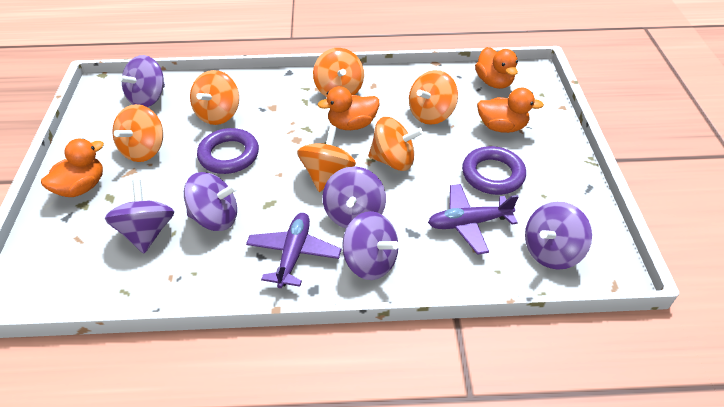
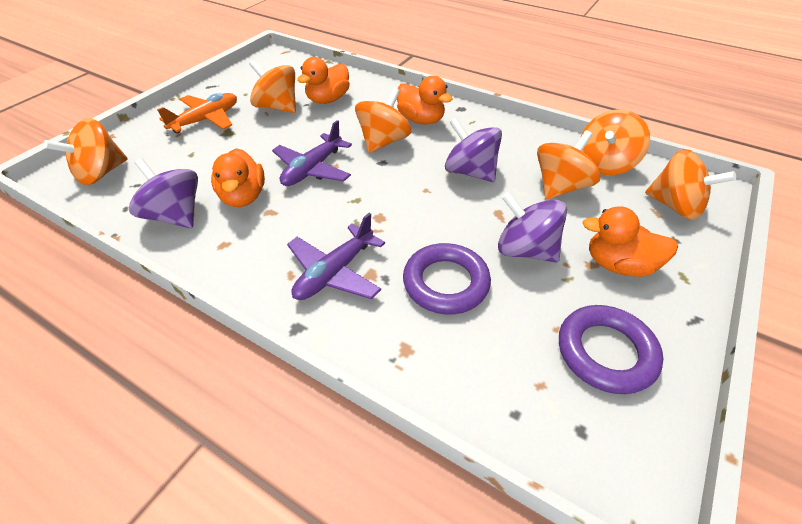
orange plane: none = 0 -> [157,93,237,134] = 1
purple spinning top: [105,180,174,253] [118,55,165,107] [184,172,238,231] [323,167,386,228] [342,211,399,280] [525,202,592,270] = 6 -> [129,158,198,228] [445,118,502,182] [498,192,567,263] = 3

